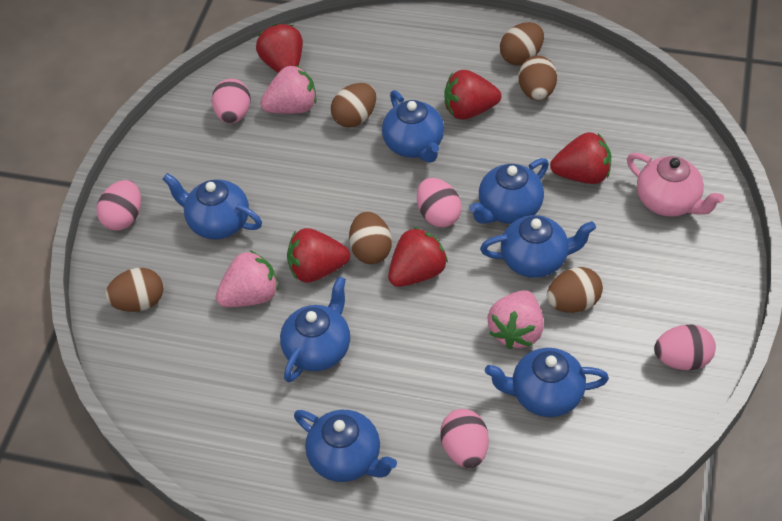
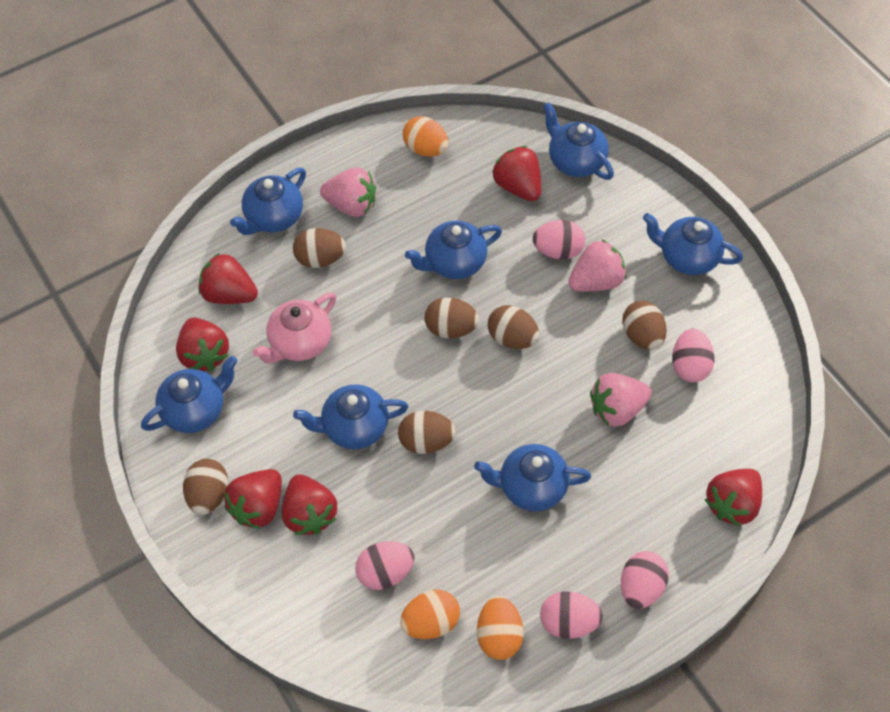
orange egg: none = 0 -> [400,589,460,639] [403,116,449,157] [477,596,524,660] = 3
red strawberry: [256,24,303,73] [287,228,350,283] [388,227,448,287] [444,70,501,120] [550,132,611,184] = 5 -> [176,318,229,371] [198,253,258,304] [224,469,282,529] [282,474,337,535] [492,146,541,201] [704,469,762,527] = 6

